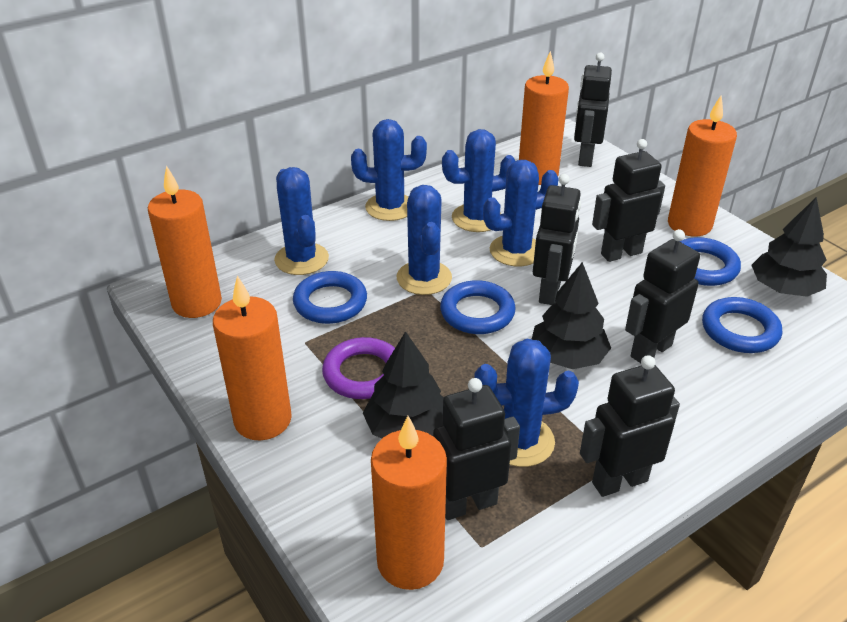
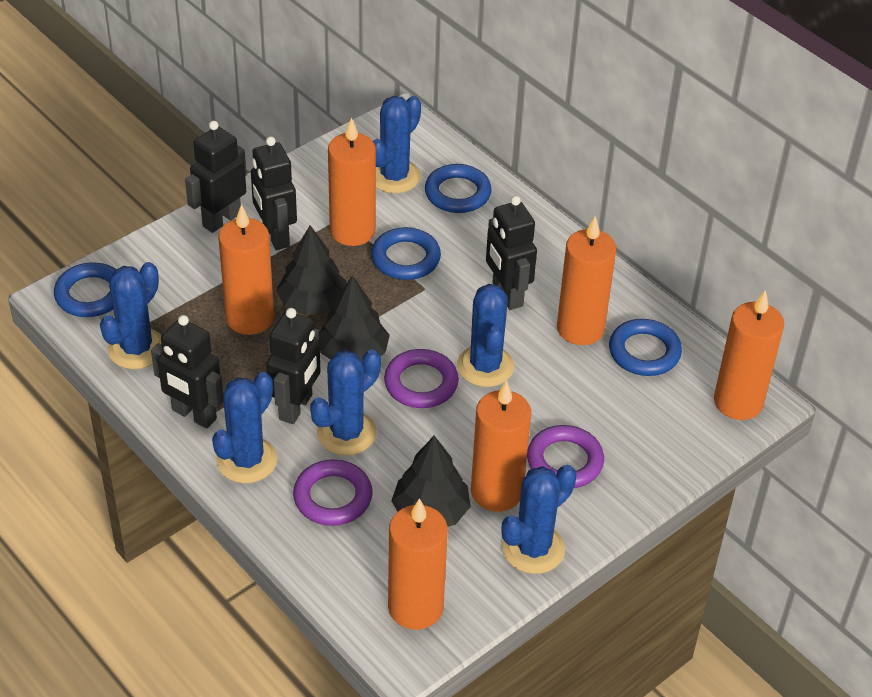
black robot: [433,378,520,520] [533,174,581,305] [574,52,612,167] [580,355,680,497] [592,139,665,262] [625,229,700,363] = 6 -> [151,315,223,428] [185,120,247,233] [251,136,297,250] [266,308,320,424] [486,196,537,310] = 5
orange candle: [148,166,222,318] [213,276,292,440] [371,416,447,590] [519,51,569,185] [668,95,737,237] = 5 -> [218,204,274,335] [328,117,376,246] [388,498,448,630] [471,380,531,512] [557,216,616,345] [714,290,784,420] = 6
purple ring: [322,337,395,399] = 1 -> [293,459,373,526] [384,349,459,408] [527,425,604,488] = 3

